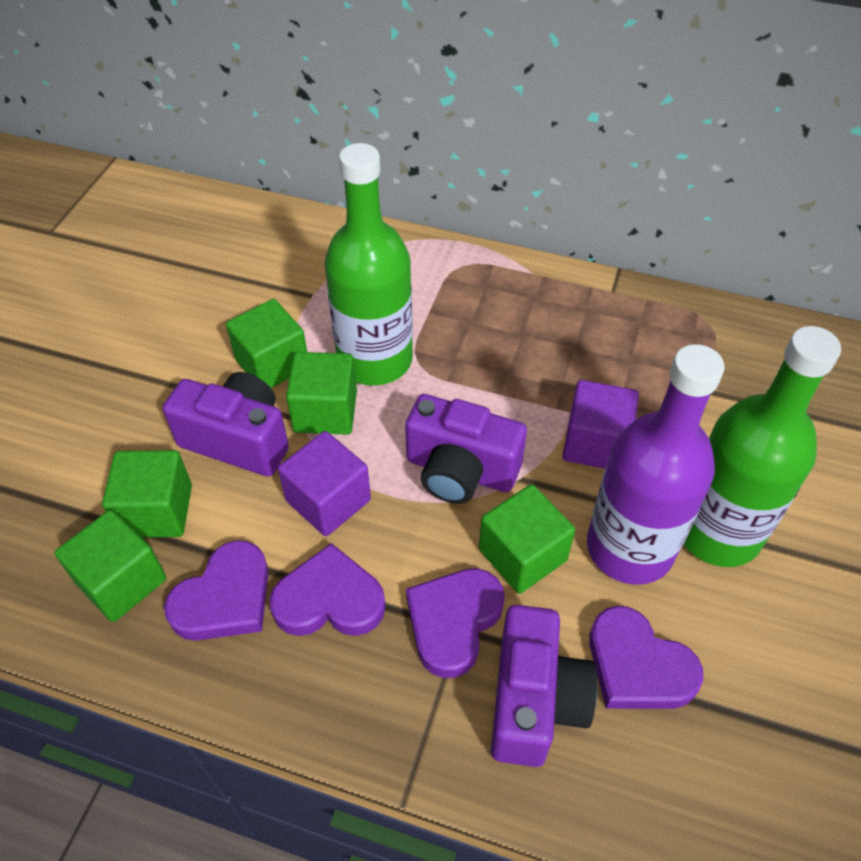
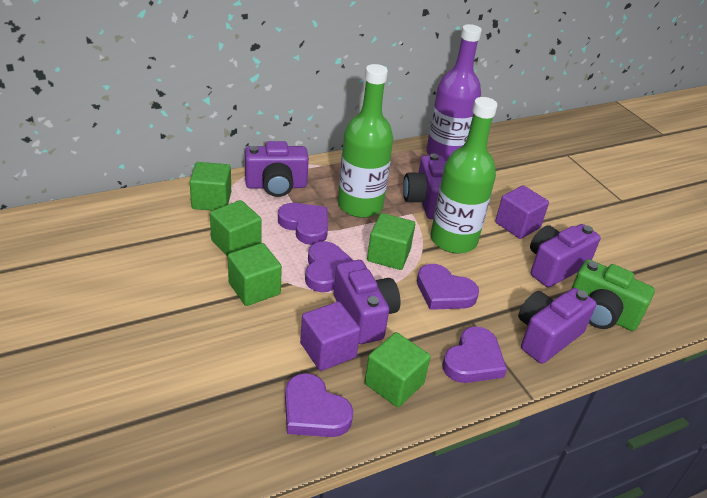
green camera: none = 0 -> [571,259,655,331] = 1
purple camera: [163,372,289,476] [405,394,527,504] [491,605,598,767] = 3 -> [245,141,309,197] [334,260,401,344] [403,153,446,219] [518,288,596,364] [530,224,601,287] = 5
purple heart: [164,540,269,641] [270,543,386,636] [406,568,505,678] [589,606,703,709] = 4 -> [278,203,328,245] [285,373,354,437] [305,241,353,292] [417,264,479,310] [442,326,507,383] = 5

